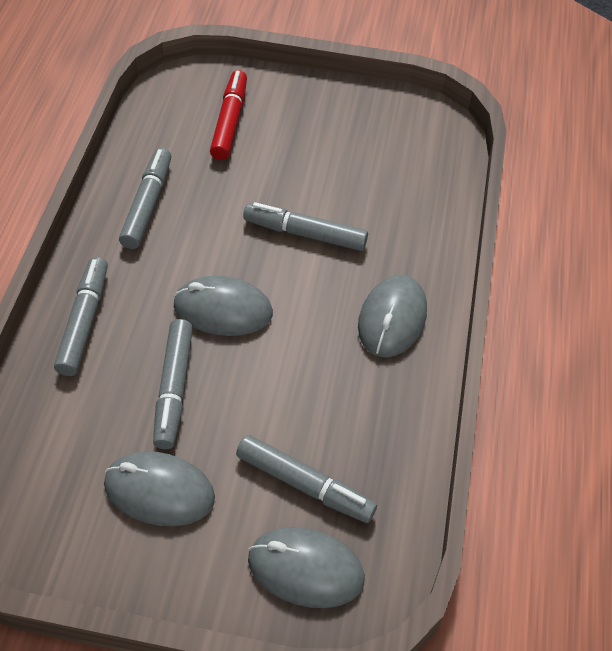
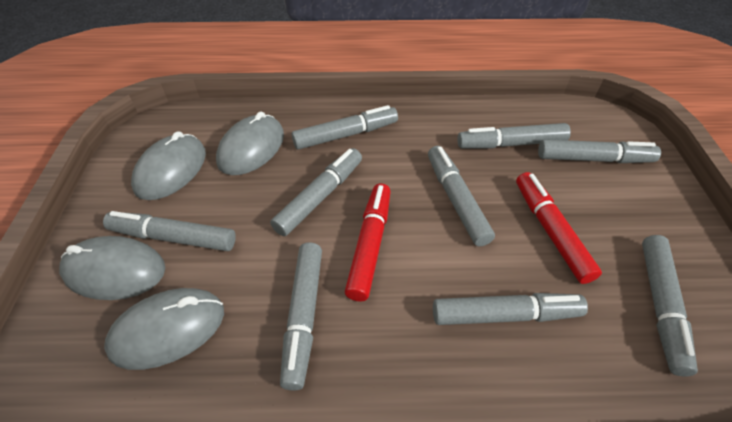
grey marker: [54,257,108,376] [119,148,171,249] [153,319,193,449] [236,435,377,523] [243,202,368,251] = 5 -> [103,211,236,251] [270,148,362,236] [280,242,322,391] [292,105,398,150] [428,146,495,247] [433,293,588,325] [457,123,571,148] [538,139,661,163] [642,235,698,376] = 9
red marker: [210,70,247,160] = 1 -> [345,183,391,302] [516,172,602,284] = 2

